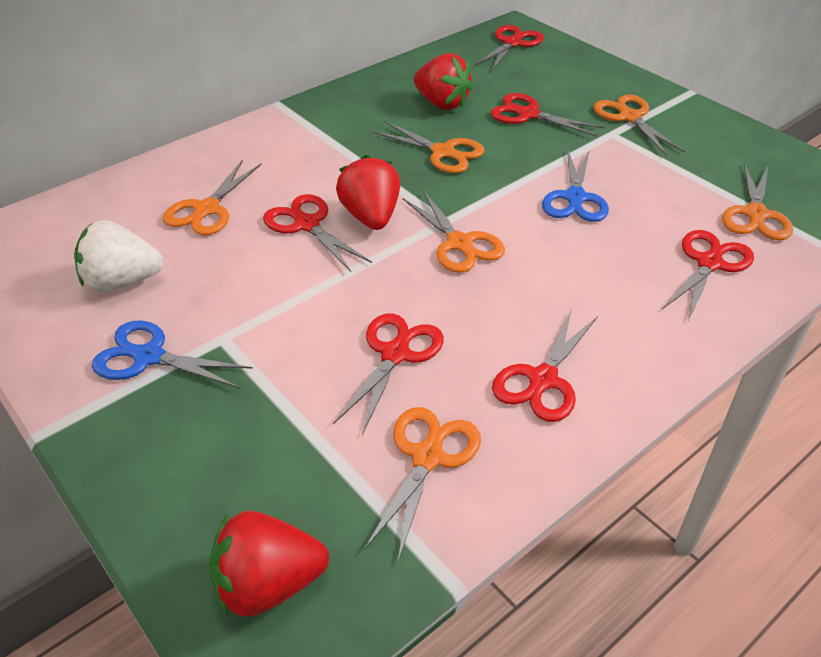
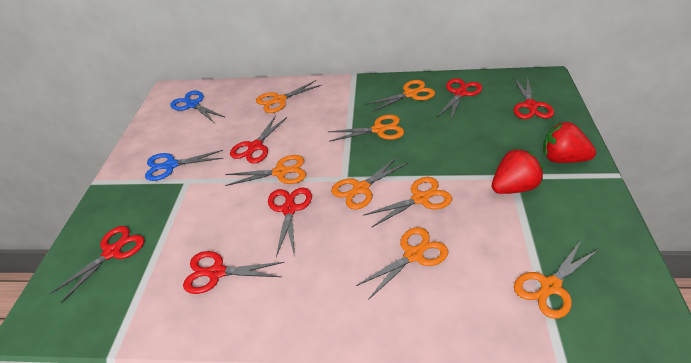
orange scissors: [163,160,262,235] [364,407,481,561] [372,121,485,173] [403,190,505,273] [593,95,685,156] [722,163,793,240] = 6 -> [225,155,306,186] [256,80,322,113] [327,115,404,142] [331,157,408,210] [356,227,448,300] [363,177,452,227] [366,80,435,112] [514,240,600,319] = 8
red strawberry: [209,511,329,617] [336,155,400,230] [414,53,473,110] = 3 -> [492,148,543,194] [543,122,596,163] = 2
white strawberry: [74,220,164,292] = 1 -> none = 0

